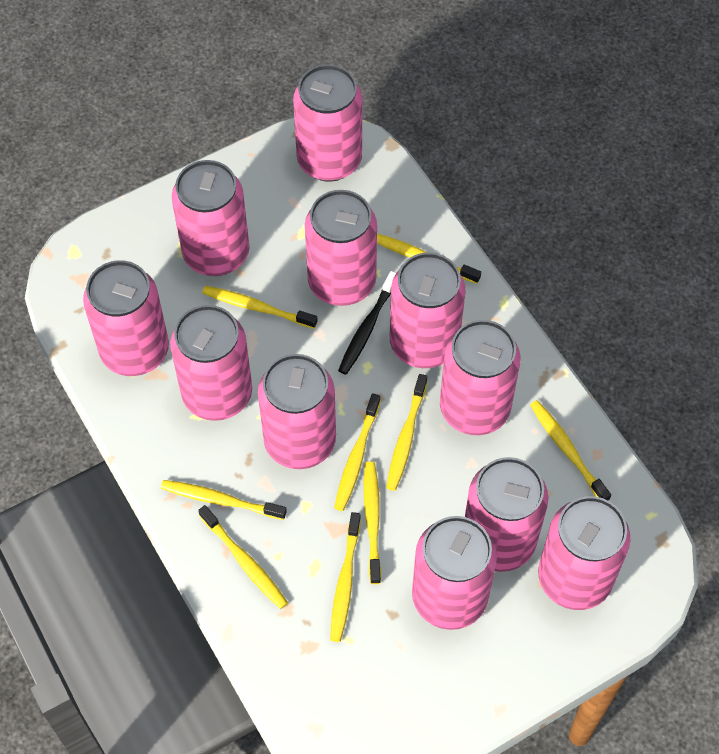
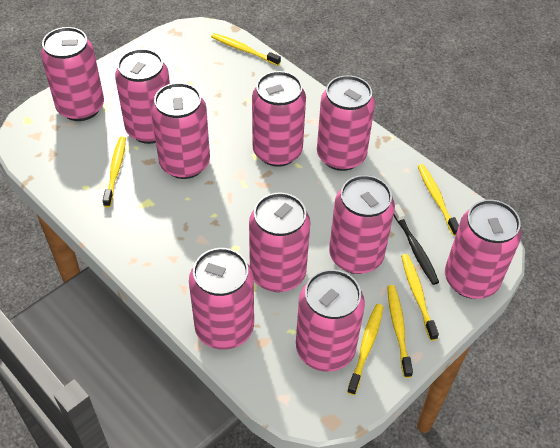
pink can: [83,260,169,376] [170,305,252,421] [172,160,249,276] [258,354,336,469] [293,65,362,182] [305,190,377,306] [390,253,466,368] [412,516,497,630] [440,320,520,435] [465,457,548,572] [538,496,630,610] = 11 -> [41,27,104,121] [115,49,170,144] [151,83,210,179] [189,248,254,350] [249,193,310,292] [252,71,306,167] [296,269,365,372] [317,75,375,171] [329,175,395,274] [445,199,522,299] = 10
yellow toothbrush: [161,480,287,520] [198,505,288,609] [202,286,318,329] [330,512,361,642] [334,393,381,511] [364,462,381,584] [377,234,481,284] [386,374,427,491] [530,400,611,501] = 9 -> [103,137,126,207] [211,33,281,66] [347,304,383,395] [387,285,413,378] [401,254,439,341] [418,164,459,236] = 6

